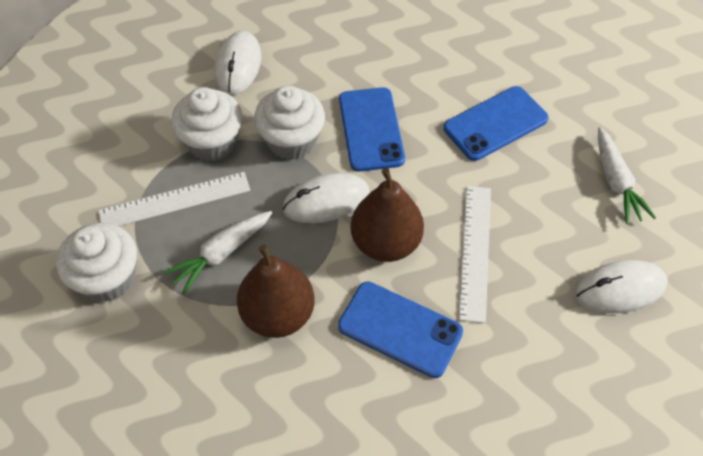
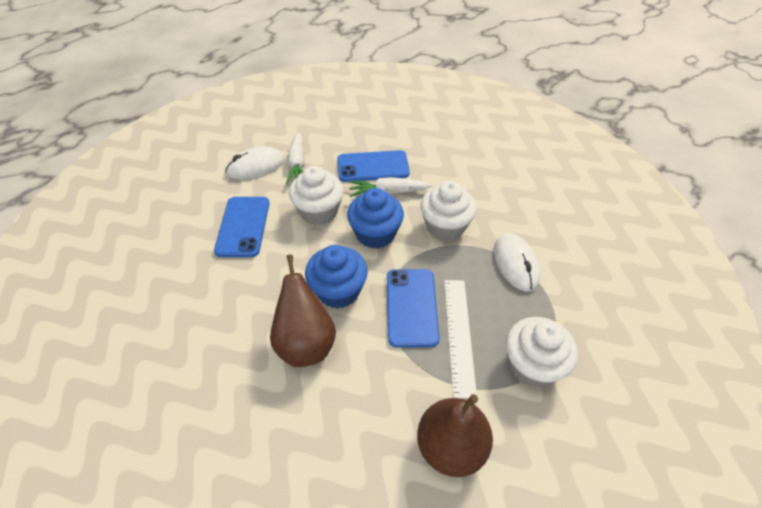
blue cupcake: none = 0 -> [305,245,368,309] [347,188,404,249] = 2
white mouse: [215,31,261,95] [283,173,370,223] [575,260,668,313] = 3 -> [225,146,284,179] [494,233,540,292] = 2
white ruler: [98,172,250,226] [459,186,491,323] = 2 -> [444,280,477,398] = 1

